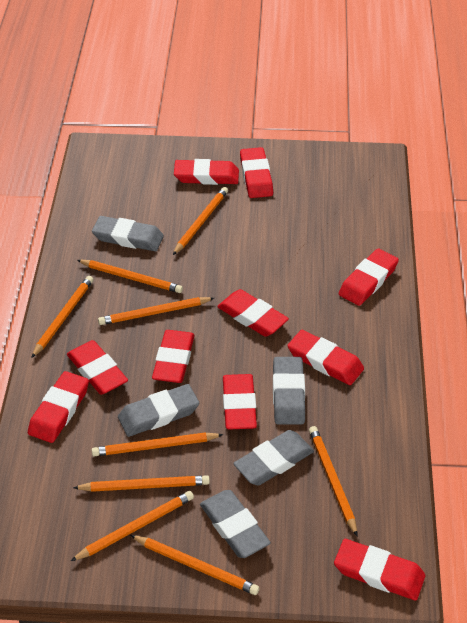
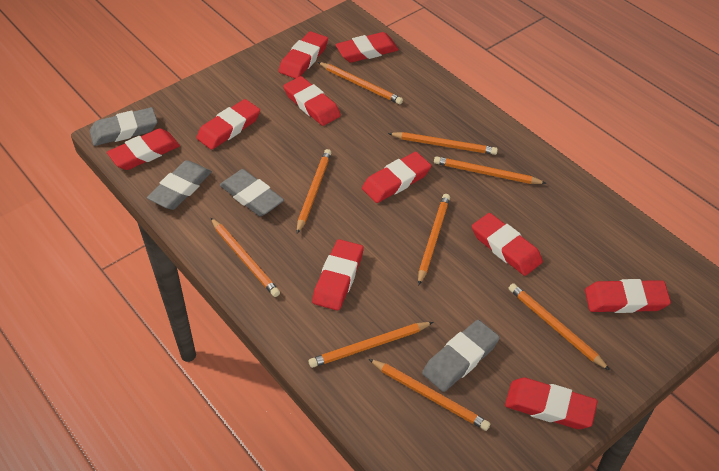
grey eraser: [92,216,164,251] [118,384,199,437] [200,490,271,558] [233,430,314,485] [273,357,305,425] = 5 -> [89,107,157,146] [147,160,212,210] [220,169,284,216] [422,320,500,392] = 4

